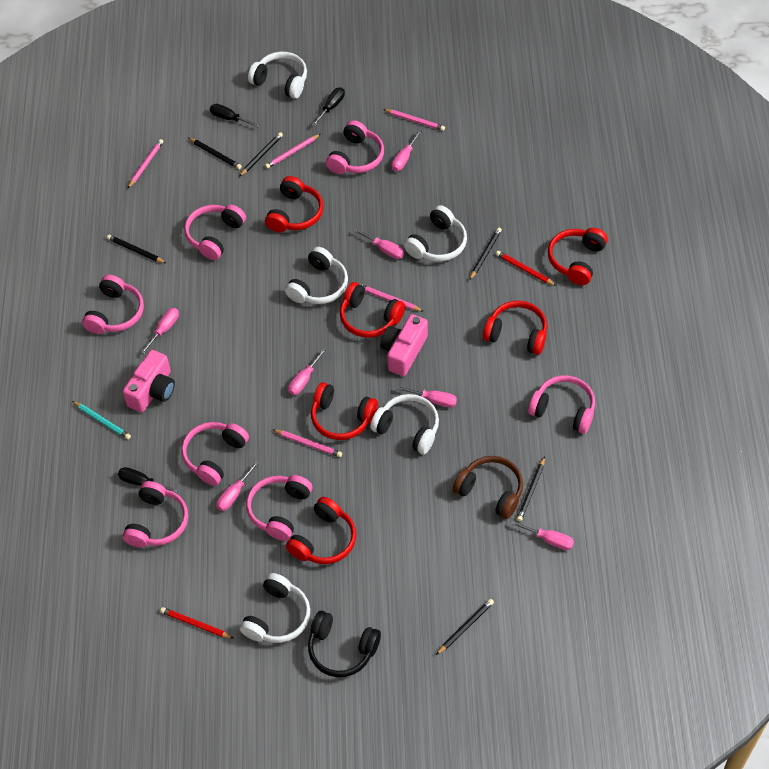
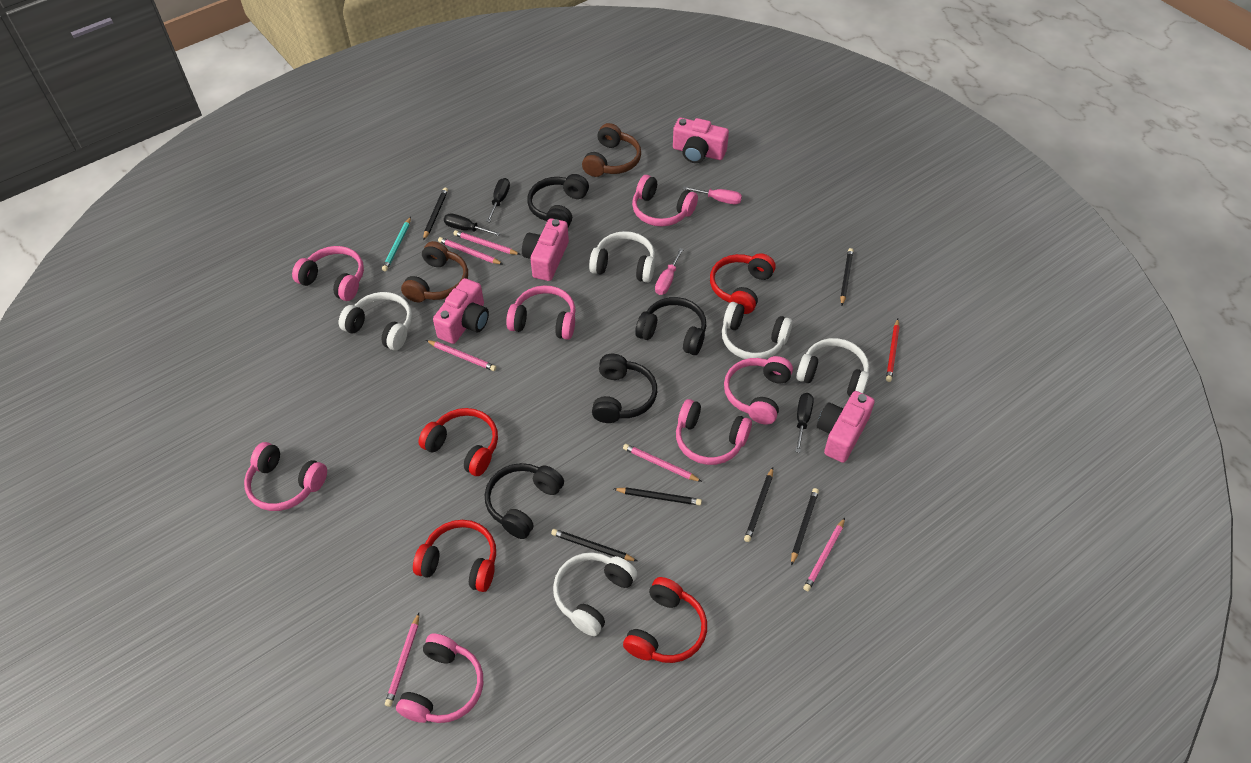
black headphones: [308,611,381,677] = 1 -> [485,463,564,539] [527,174,589,227] [592,354,657,423] [635,297,706,355] = 4
brown headphones: [453,456,523,519] = 1 -> [401,241,468,302] [582,123,641,177] = 2
pink camera: [123,350,175,412] [380,314,428,376] = 2 -> [433,278,489,344] [522,218,569,281] [673,118,729,163] [817,391,875,463] = 4
pink pencil: [128,139,163,188] [265,134,320,169] [272,429,342,457] [361,284,424,312] [383,109,445,131] = 5 -> [385,613,419,707] [426,340,496,371] [438,237,503,264] [453,230,520,255] [623,444,702,482] [803,518,845,591] = 6
pink screwdriver: [140,308,179,354] [216,461,259,511] [288,348,326,395] [354,228,404,259] [392,130,422,171] [396,386,457,408] [511,521,574,550] = 7 -> [655,248,684,295] [683,186,742,204] = 2
red headphones: [265,176,323,233] [286,497,356,564] [311,382,378,440] [340,282,405,338] [483,301,547,355] [548,228,608,285] = 6 -> [413,520,496,592] [419,408,498,476] [623,577,707,663] [710,253,776,314] = 4
red pencil: [160,607,234,639] [496,251,557,286] = 2 -> [886,319,900,382] = 1

